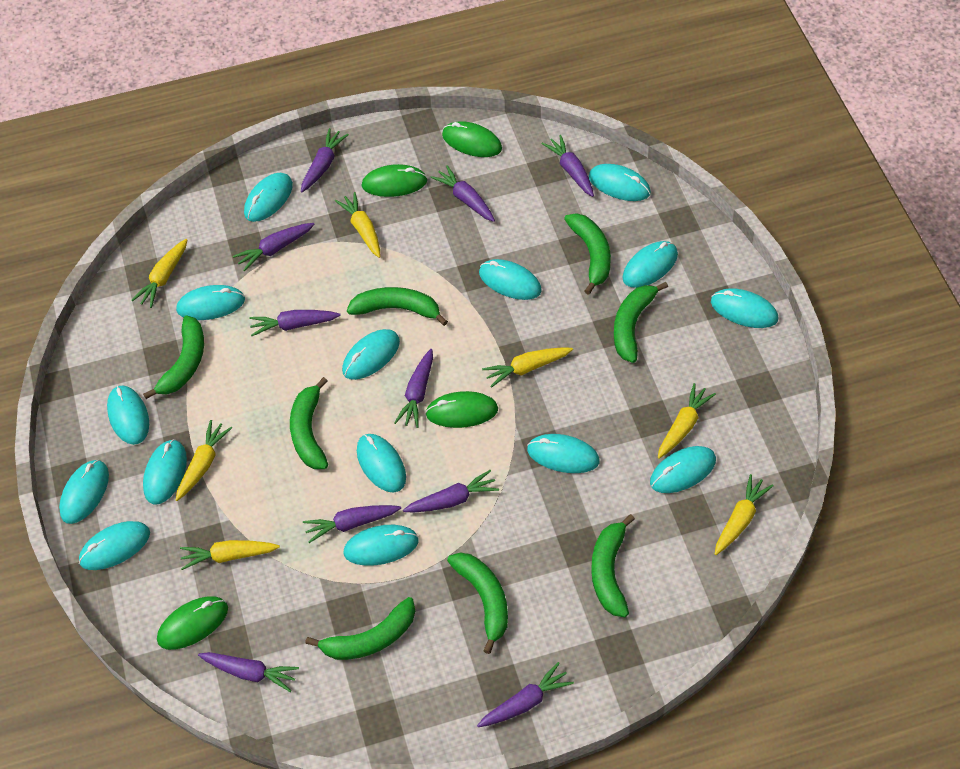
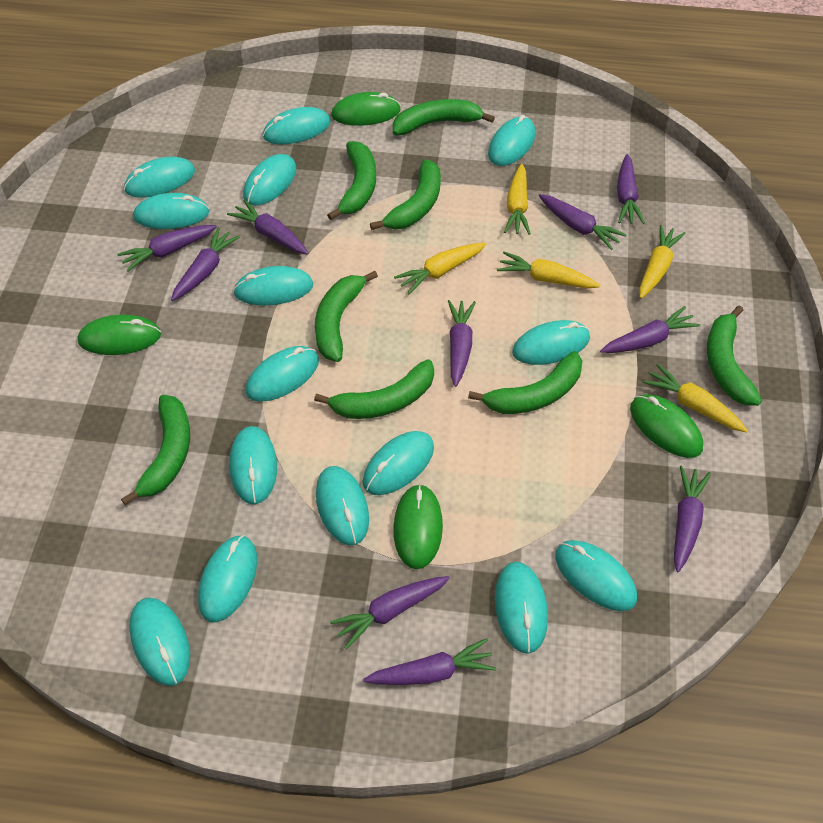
yellow carrot: [131,239,188,308] [176,420,232,501] [180,540,280,570] [335,192,381,258] [482,347,573,388] [658,383,716,458] [715,474,773,555] = 7 -> [394,243,486,294] [497,252,600,289] [504,164,530,235] [639,225,686,299] [643,364,748,433] = 5

